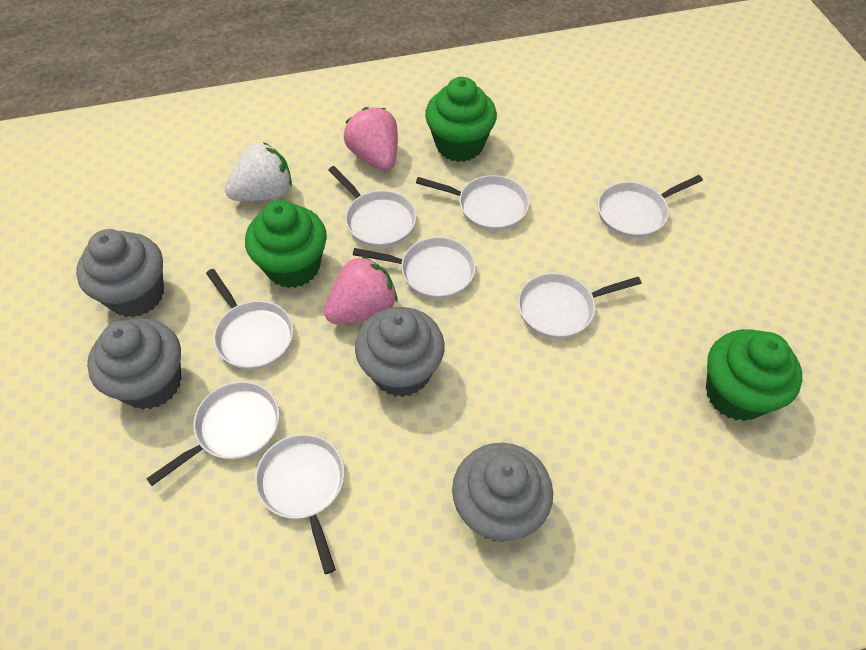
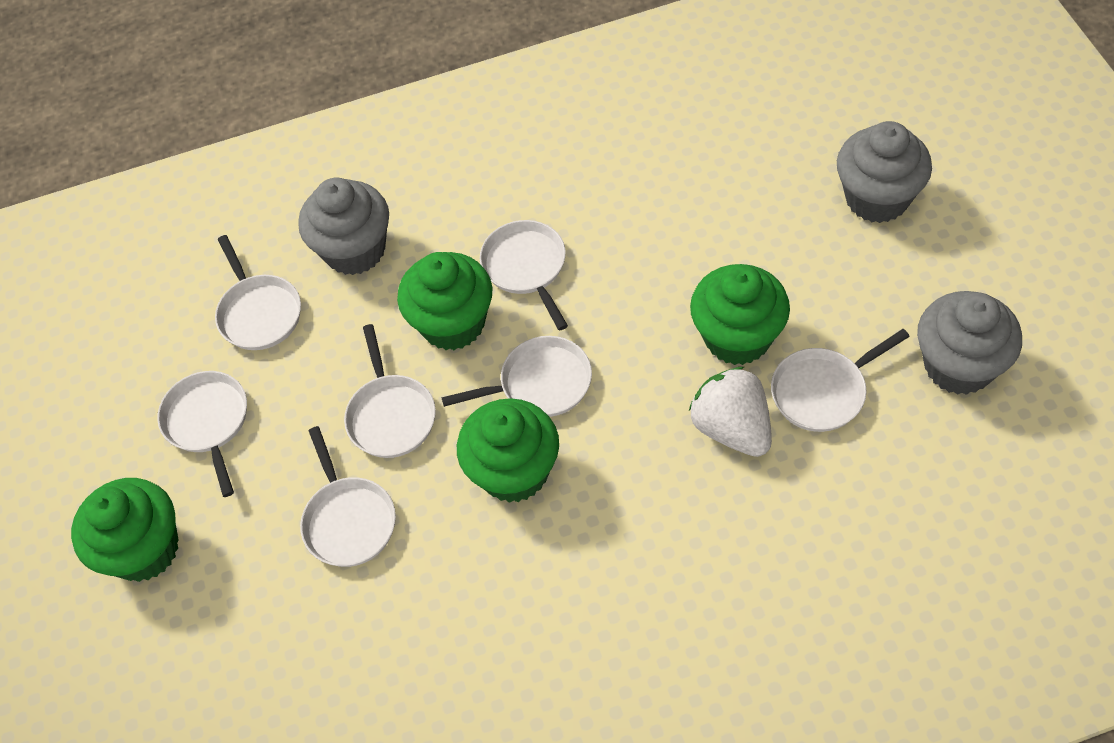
green cupcake: [245,200,327,288] [425,77,497,162] [706,329,802,421] = 3 -> [71,478,179,582] [397,252,492,350] [457,398,559,503] [690,264,790,365] = 4
grey cupcake: [76,229,164,317] [87,319,181,410] [355,307,445,397] [452,443,553,542] = 4 -> [298,178,389,275] [837,121,932,223] [917,291,1022,395] = 3
pink strawberry: [324,256,397,324] [344,107,398,171] = 2 -> none = 0
white pan: [146,381,279,486] [206,269,293,370] [255,434,344,574] [328,166,417,248] [353,237,476,299] [416,175,529,231] [518,273,642,339] [598,175,703,238] = 8 -> [157,371,247,497] [215,235,301,350] [300,426,396,567] [344,324,436,458] [441,336,592,417] [480,220,568,331] [771,329,910,432] = 7

